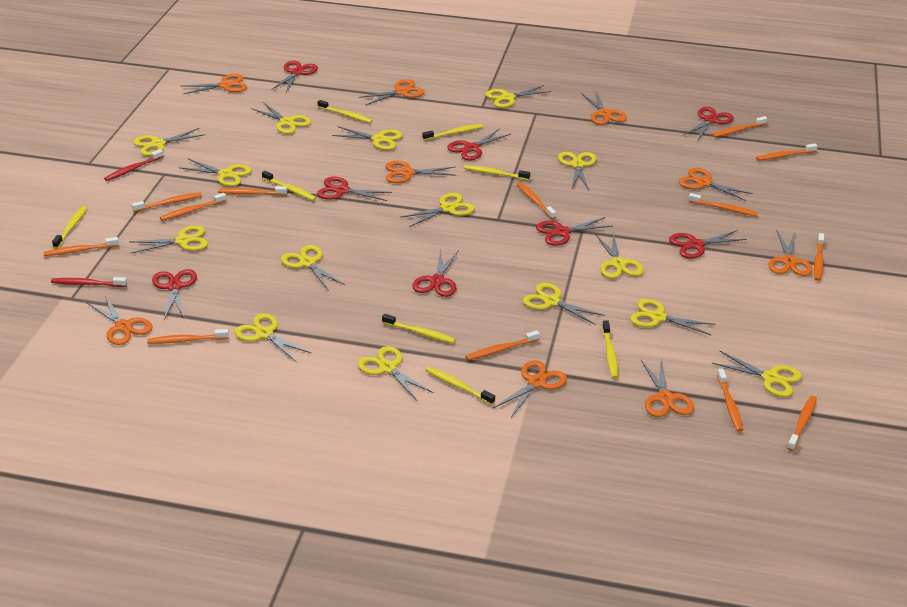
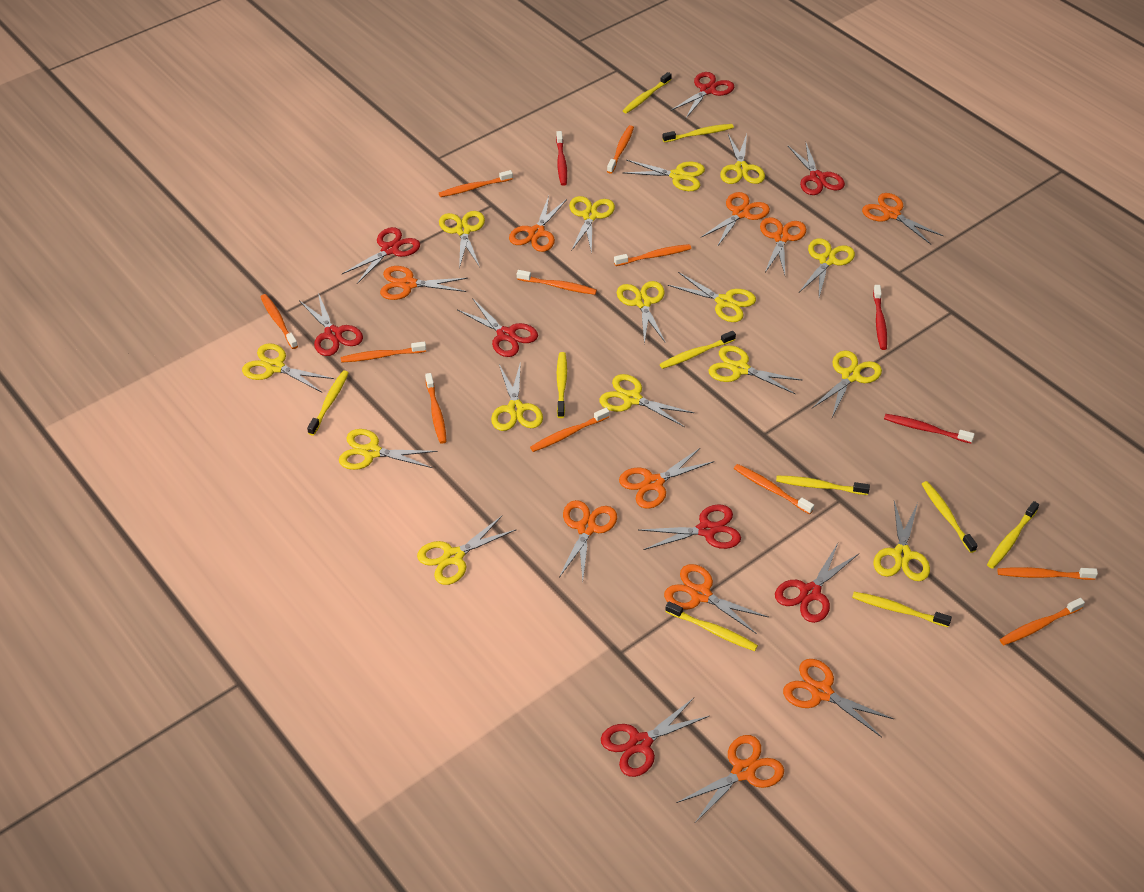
orange scissors: [87,294,153,345] [183,74,247,94] [359,79,425,105] [386,161,456,183] [493,360,567,417] [581,92,627,125] [641,358,694,417] [679,168,753,201] [769,231,812,276] = 9 -> [380,266,468,300] [509,196,567,252] [559,500,617,581] [619,447,714,509] [664,564,768,634] [676,735,784,824] [701,192,770,247] [760,217,806,275] [783,659,894,737] [862,193,943,245] = 10
orange toothbrush: [43,237,119,256] [132,192,202,212] [147,329,229,344] [160,193,227,221] [218,186,287,195] [466,330,540,360] [517,182,556,219] [688,193,758,216] [712,116,767,137] [717,369,743,432] [756,144,818,161] [787,396,817,451] [814,233,824,281] = 13 -> [260,294,298,349] [341,341,426,363] [425,373,447,444] [439,170,513,197] [517,270,597,295] [530,408,609,452] [607,125,634,174] [614,244,691,266] [734,464,814,514] [998,567,1098,580] [1000,598,1085,645] = 11
red toothbrush: [51,277,127,287] [104,149,164,181] = 2 -> [556,131,567,186] [873,285,887,350] [884,414,975,443] = 3
yellow toothbrush: [52,206,87,249] [262,171,316,201] [318,100,373,123] [382,314,456,343] [422,124,483,140] [426,366,495,405] [464,165,530,180] [602,320,618,378] = 8 -> [307,370,349,436] [557,352,567,418] [623,72,672,113] [660,331,736,369] [662,124,734,143] [665,602,758,651] [776,476,870,495] [852,592,952,627] [922,481,978,553] [987,501,1039,569] = 10

